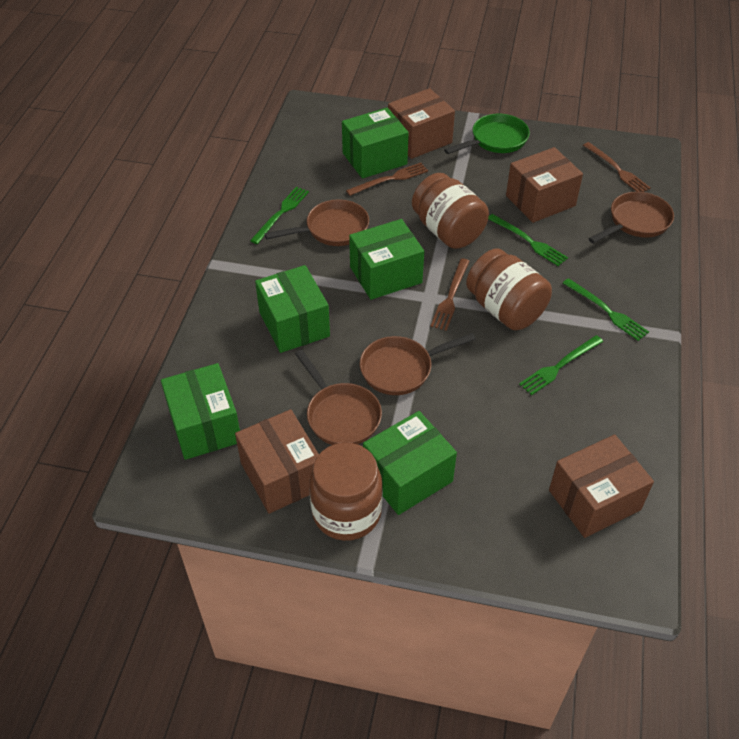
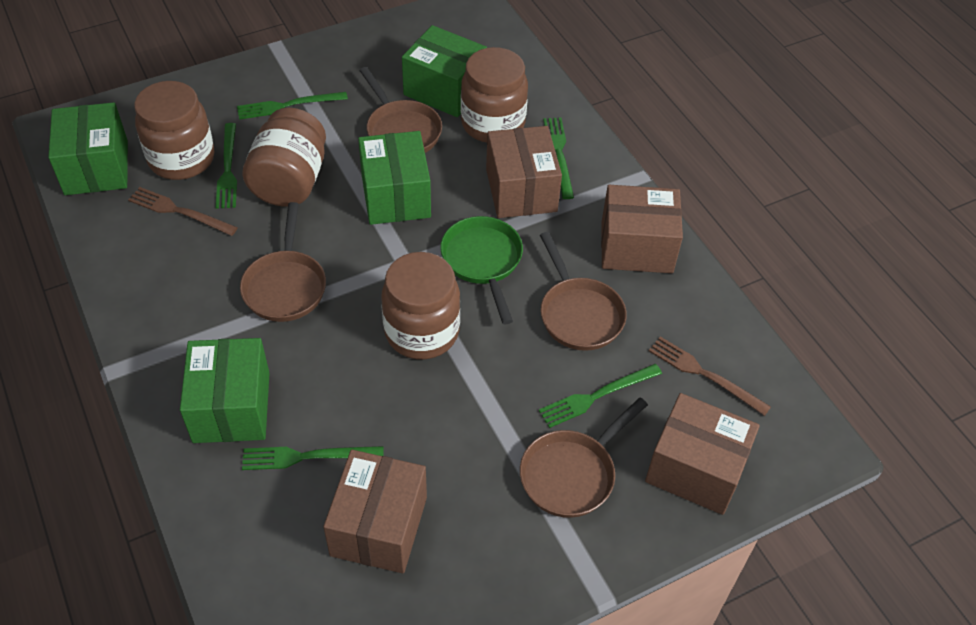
brown fork: [346,163,428,196] [431,258,470,331] [583,142,651,192] = 3 -> [128,187,238,236] [649,336,771,416] = 2
brown jar: [309,443,383,541] [412,173,489,249] [466,248,552,330] = 3 -> [134,81,215,180] [242,107,326,206] [381,252,460,359] [461,47,528,143] = 4
green box: [161,363,240,460] [255,265,330,353] [342,107,409,179] [349,219,424,300] [363,411,457,515] = 5 -> [48,102,128,195] [180,338,270,443] [358,131,431,225] [402,25,487,117] = 4
green fork: [250,187,309,244] [488,214,568,266] [519,335,603,395] [563,278,649,341] = 4 -> [216,123,237,209] [237,92,348,120] [242,446,384,470] [539,364,662,428] [543,117,574,199] = 5

